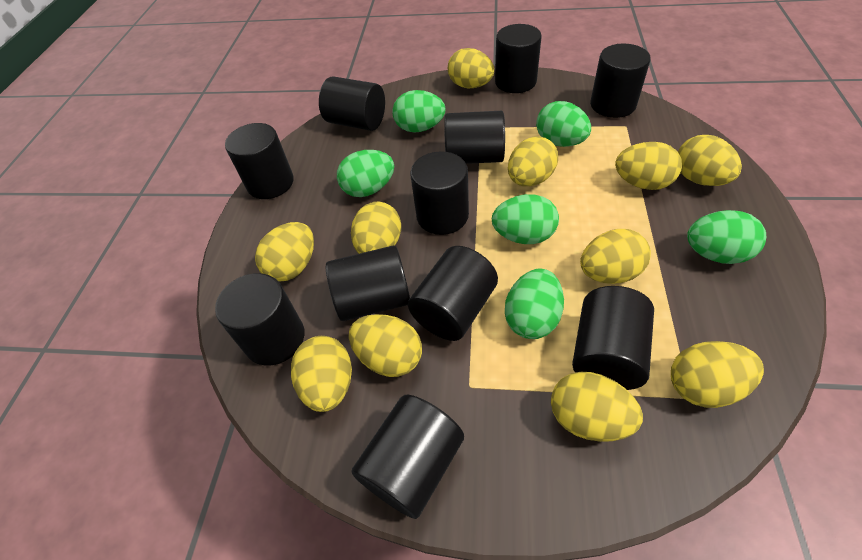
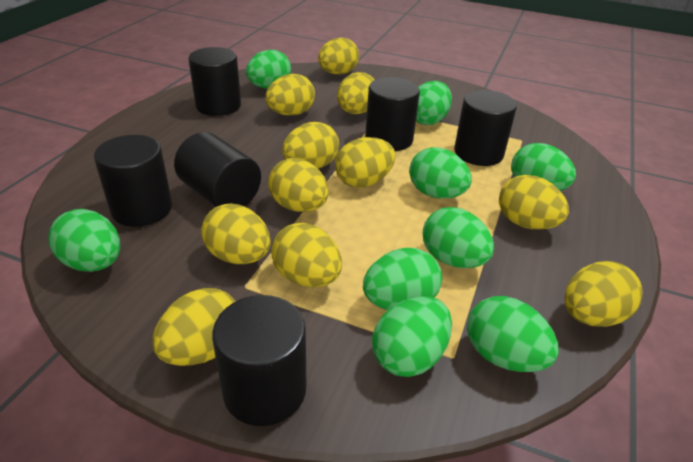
black cylinder: [215,273,305,365] [225,123,294,199] [319,76,385,131] [326,245,410,321] [351,395,464,519] [408,246,498,341] [410,151,469,235] [444,111,505,164] [495,24,542,93] [572,286,654,390] [590,44,651,118] = 11 -> [94,135,172,227] [174,132,261,207] [188,47,241,116] [212,295,306,426] [365,77,420,151] [454,90,517,166] = 6
green egg: [337,150,394,197] [392,90,446,132] [492,194,559,244] [505,269,564,339] [536,101,591,147] [687,210,766,264] = 6 -> [48,209,120,272] [246,50,291,89] [363,248,442,310] [372,296,452,377] [409,147,472,198] [416,81,452,125] [423,207,494,268] [467,296,559,372] [511,143,576,191] = 9

